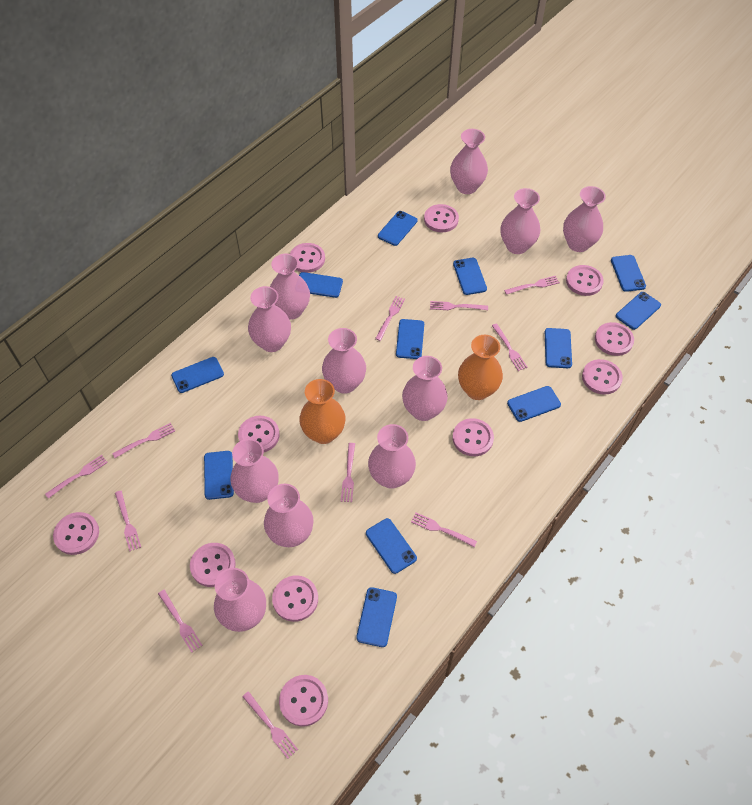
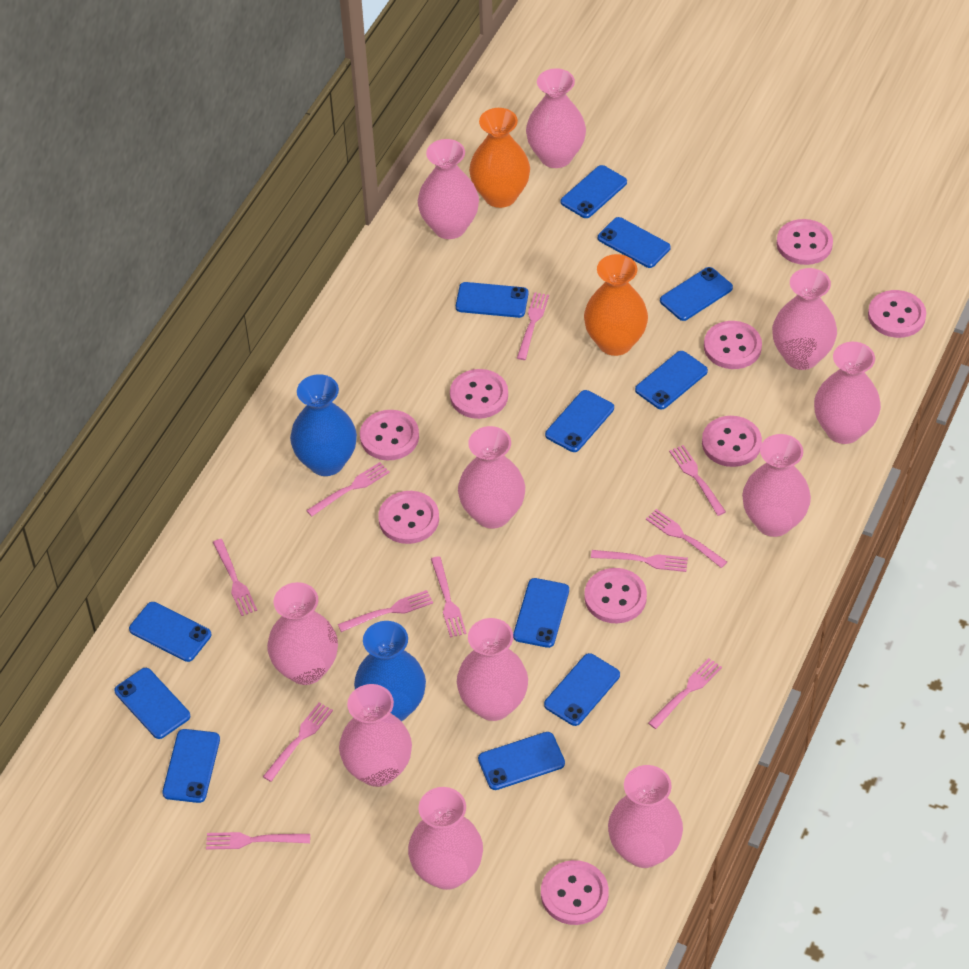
blue vase: none = 0 -> [290,374,357,476] [354,621,426,721] = 2
pink button: [53,512,99,555] [190,543,236,587] [238,416,280,452] [272,576,318,622] [279,675,328,727] [290,243,325,273] [424,204,459,232] [453,418,494,456] [566,265,604,296] [582,359,623,395] [595,322,634,356] = 11 -> [360,410,419,461] [378,491,439,544] [450,369,508,419] [541,860,609,925] [584,568,647,623] [702,416,762,467] [704,321,762,369] [776,219,833,265] [868,290,926,338] = 9

